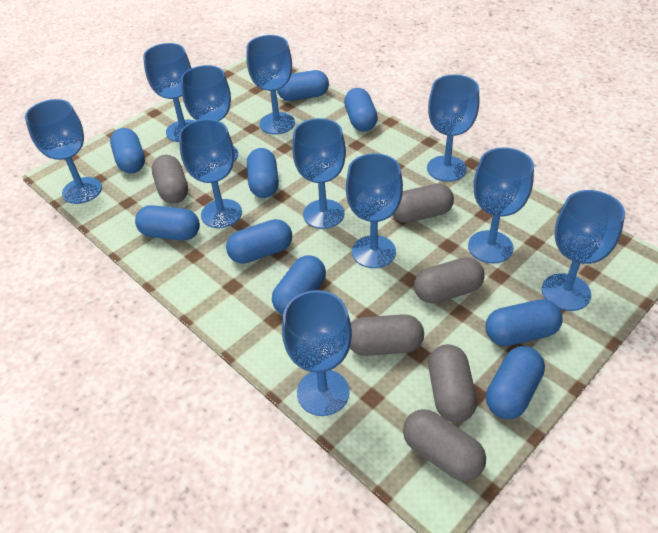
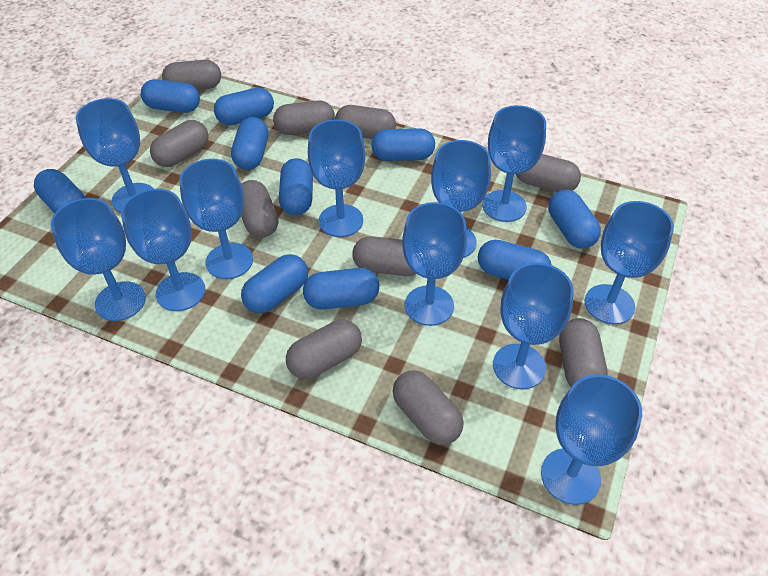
blue capsule: [110,128,145,173] [135,205,200,241] [226,219,292,264] [247,148,279,198] [272,255,326,315] [277,70,329,101] [344,88,378,132] [485,299,563,346] [486,346,545,419] = 9 -> [34,169,86,213] [141,79,200,113] [214,88,274,125] [231,117,269,170] [241,254,308,313] [279,158,313,215] [303,268,379,310] [371,128,435,161] [478,240,551,280] [548,190,601,248] = 10
grey capsule: [152,155,188,204] [350,314,424,356] [393,184,454,223] [403,409,486,481] [414,257,485,304] [428,344,477,423] = 6 -> [150,120,209,167] [162,60,221,90] [241,180,278,238] [273,100,335,135] [286,320,362,379] [335,105,396,139] [352,236,416,276] [392,371,464,445] [516,154,581,192] [559,318,608,387] = 10

